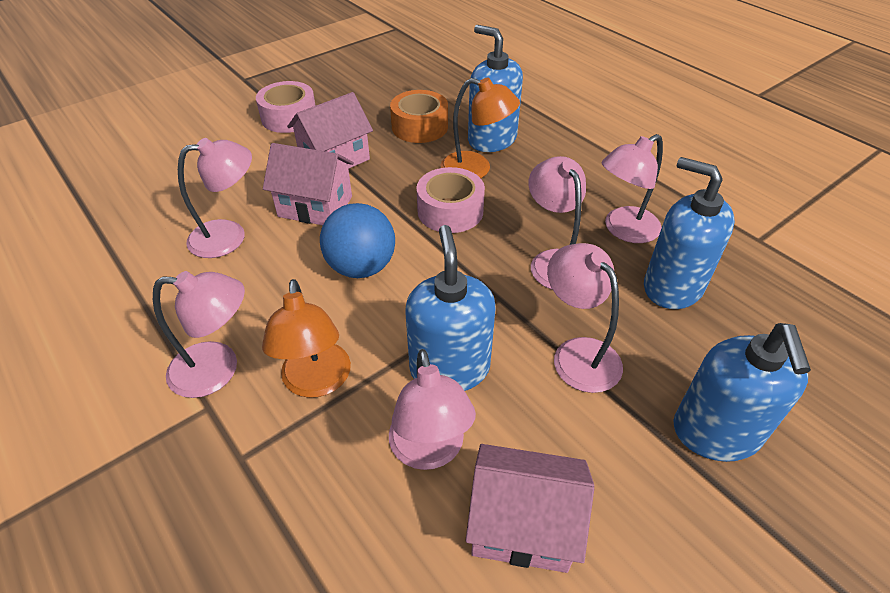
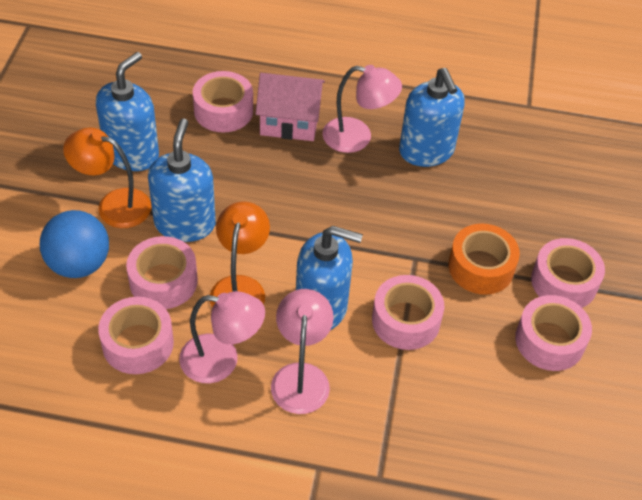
pink house: [263,143,354,225] [287,92,373,169] [465,444,594,573] = 3 -> [256,73,325,141] = 1
pink lamp: [153,271,245,398] [178,138,252,258] [389,349,476,470] [528,156,586,289] [547,243,623,393] [601,134,663,243] = 6 -> [179,291,265,383] [271,289,334,414] [322,65,402,153] = 3
pink tape: [256,81,316,133] [416,167,485,233] = 2 -> [98,297,174,374] [126,236,198,309] [193,71,253,133] [372,275,444,350] [515,295,592,371] [531,238,605,308] = 6

